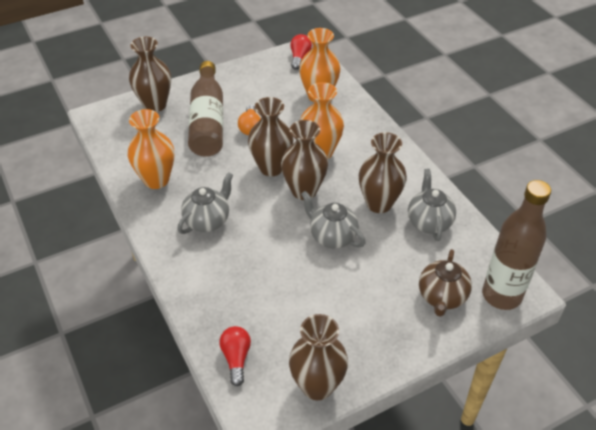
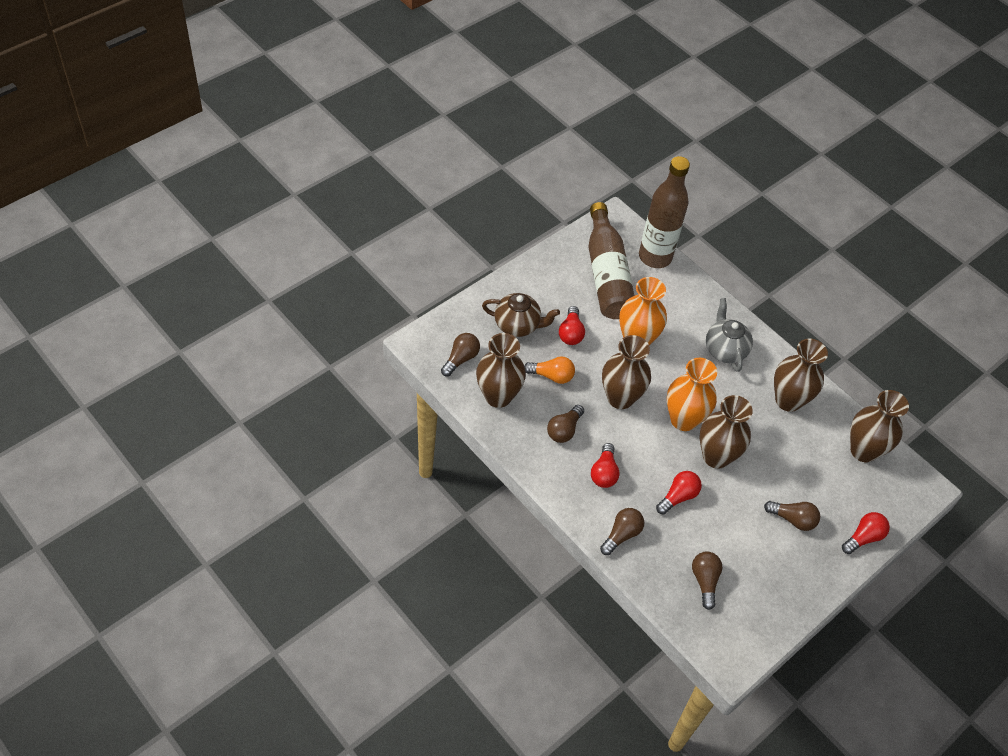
brown light bulb: none = 0 -> [441,333,480,376] [547,405,584,443] [600,508,644,555] [692,552,722,610] [764,501,820,531] = 5
grey teapot: [177,172,233,234] [301,191,366,248] [408,169,456,241] = 3 -> [706,298,753,372] = 1
orange vase: [128,109,174,189] [299,28,340,102] [300,82,344,159] = 3 -> [619,277,667,345] [667,358,717,431] = 2
red light bulb: [219,326,251,386] [290,34,312,70] = 2 -> [559,306,585,345] [591,443,620,488] [656,471,702,515] [842,512,890,554] = 4

